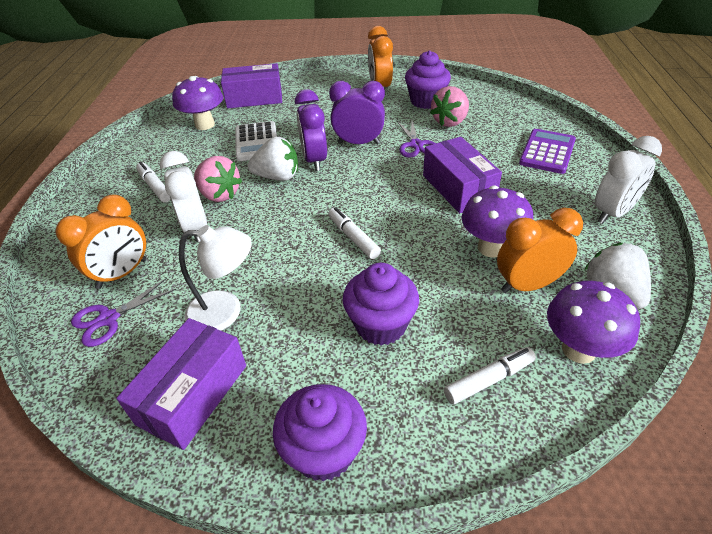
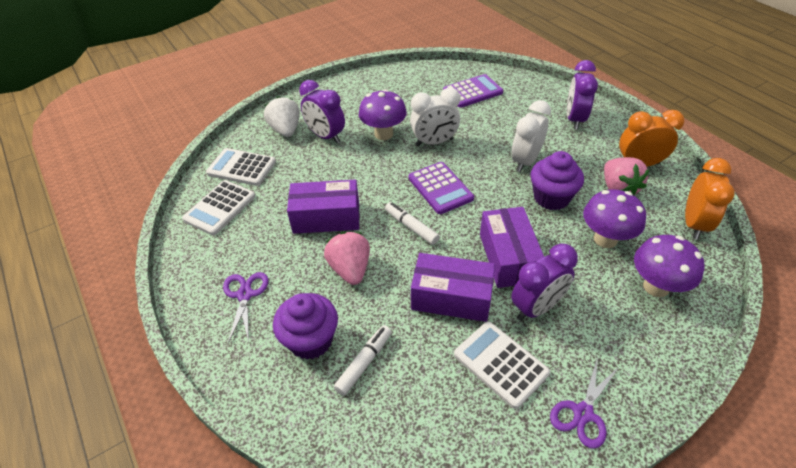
orange clock: [56,194,147,289] [368,26,393,90] [497,208,583,293] = 3 -> [619,110,684,167] [685,158,735,240] = 2
purple calculator: [519,129,576,174] = 1 -> [409,162,474,214] [443,74,503,108] = 2
purple clock: [295,89,327,171] [329,81,385,144] = 2 -> [299,80,345,143] [511,244,578,321] [567,60,598,130] = 3
purple cupcake: [273,384,367,482] [343,263,419,346] [405,50,451,109] = 3 -> [273,293,338,359] [531,151,584,210] = 2
white calculator: [235,121,277,161] = 1 -> [182,180,255,235] [206,148,276,186] [454,321,550,409] = 3
white lamp: [179,225,252,331] = 1 -> none = 0
white marker: [136,162,170,202] [328,207,381,259] [444,347,536,404] = 3 -> [334,325,392,396] [385,202,440,245] = 2
white strawberry: [248,137,298,181] [584,243,651,309] = 2 -> [264,96,300,137] = 1

